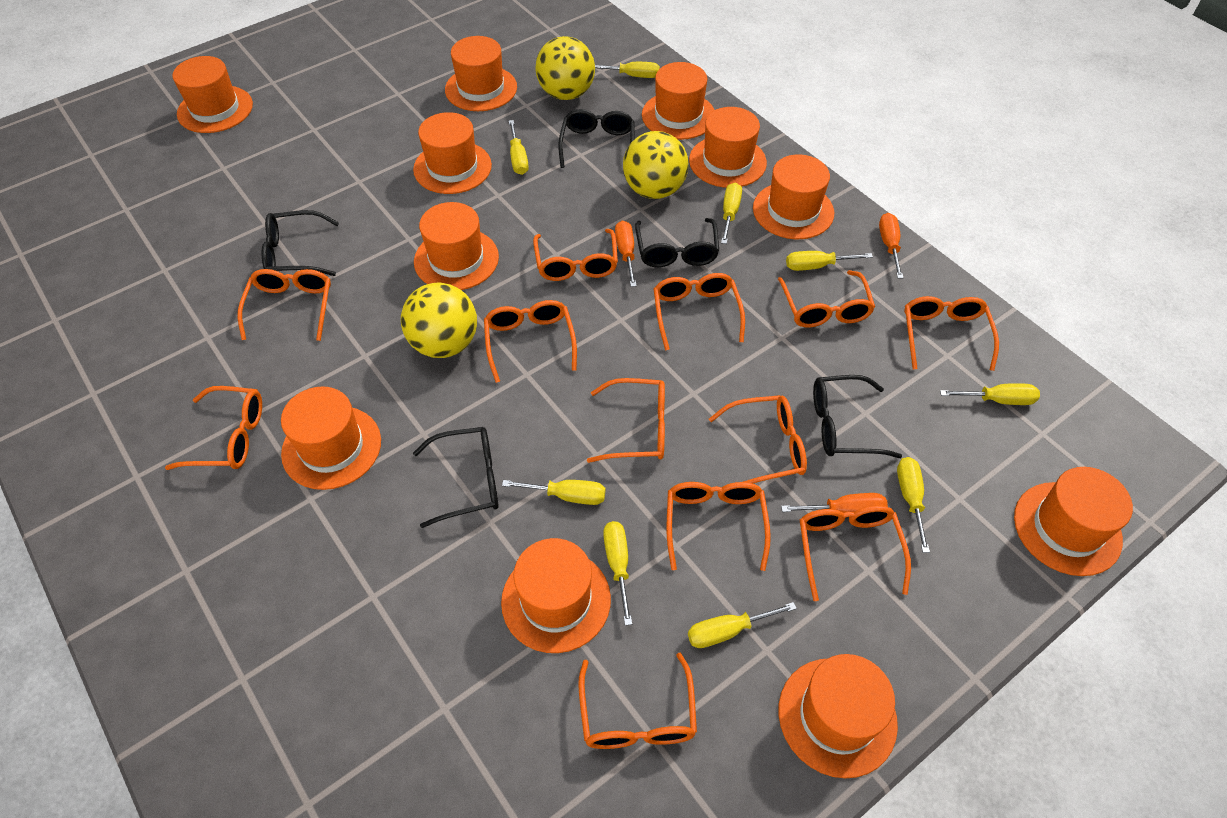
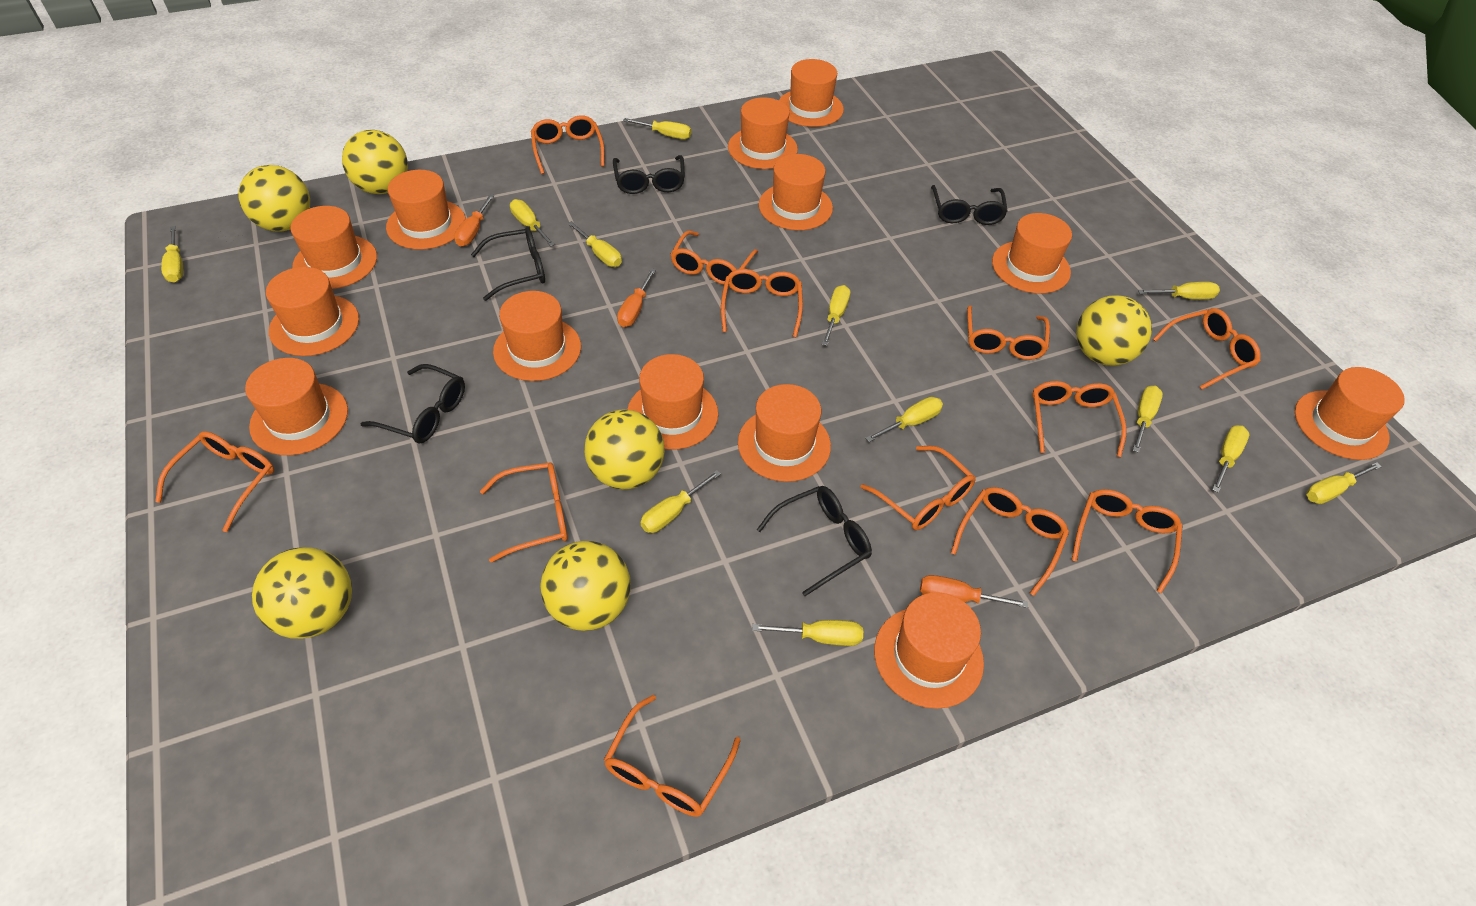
orange hat: [172,56,253,133] [281,386,381,490] [413,112,492,194] [414,202,499,290] [445,36,517,111] [501,538,611,653] [642,62,715,140] [689,107,767,188] [753,154,834,239] [778,654,898,778] [1014,467,1133,576] = 11 -> [245,358,348,455] [266,267,359,356] [290,206,377,289] [386,170,466,250] [493,291,581,381] [627,354,718,450] [728,97,798,169] [738,384,831,482] [759,154,833,230] [779,59,844,127] [874,592,984,709] [992,213,1072,294] [1295,367,1405,460] = 13
yellow ball: [401,283,477,358] [535,36,595,100] [623,131,689,199] = 3 -> [238,165,310,232] [252,547,352,639] [342,130,408,194] [540,541,631,631] [584,410,665,489] [1076,295,1152,366] = 6
yellow screwdriver: [502,480,605,505] [509,120,529,175] [595,62,660,78] [603,521,632,626] [688,602,797,648] [721,183,742,244] [786,251,873,271] [897,457,930,553] [940,383,1040,405] = 9 -> [161,226,183,282] [510,199,555,246] [568,221,622,267] [623,118,691,139] [641,470,721,533] [752,620,863,646] [822,285,850,346] [866,397,943,442] [1133,386,1163,453] [1138,282,1220,299] [1212,425,1249,493] [1307,462,1382,504] = 12

